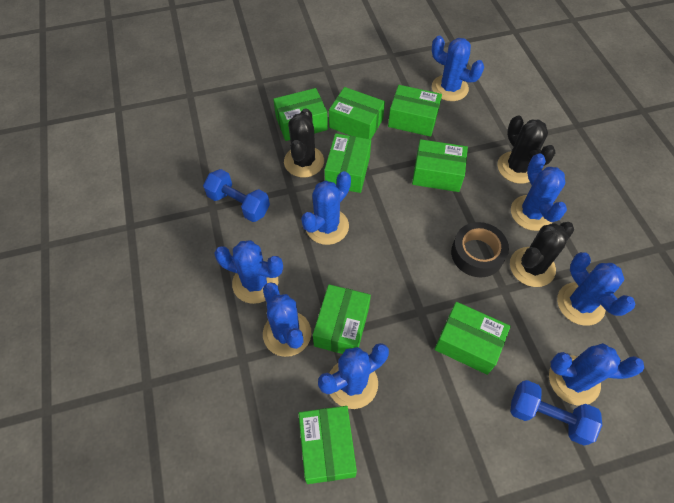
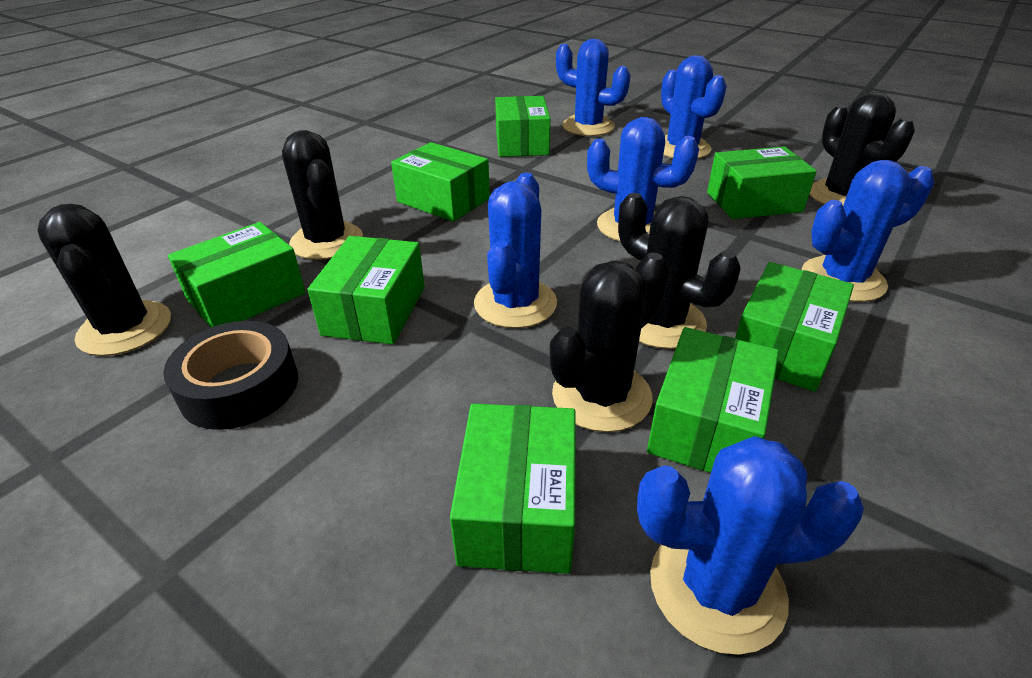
black cactus: [284,108,324,177] [497,116,556,184] [510,222,574,287] = 3 -> [37,204,171,356] [282,130,363,260] [550,252,669,432] [618,193,741,349] [810,92,915,205] = 5
blue cactus: [214,240,283,304] [263,282,311,357] [301,171,351,245] [318,343,389,409] [432,36,484,101] [511,153,567,231] [549,343,644,406] [557,252,635,326] = 8 -> [474,172,557,328] [556,39,631,136] [587,117,699,241] [637,436,864,655] [661,55,727,159] [802,160,935,302] = 6
blue dumbbell: [203,169,270,222] [510,380,602,446] = 2 -> none = 0

